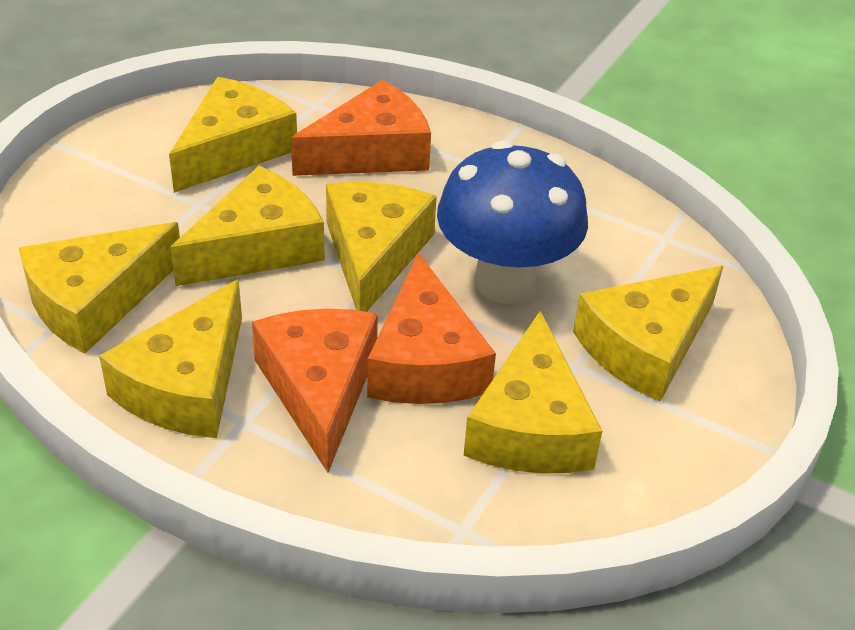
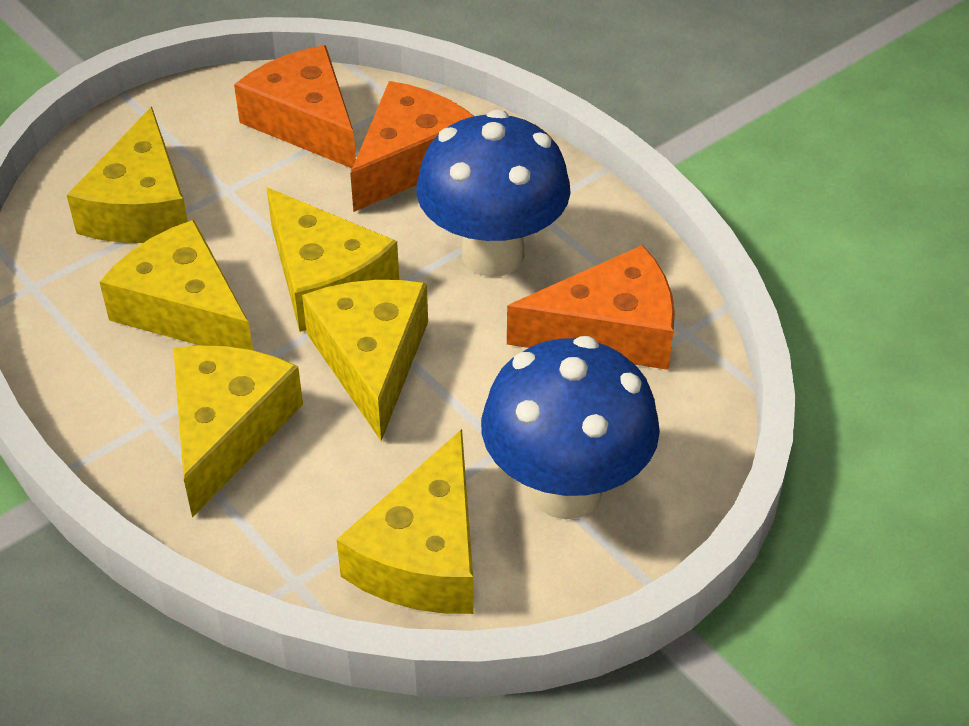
blue mushroom: [437,141,588,304] = 1 -> [416,110,571,277] [481,336,660,519] = 2
yellow cheese: [19,222,180,354] [99,279,242,438] [169,77,297,193] [170,166,325,286] [326,182,437,312] [463,311,602,474] [573,266,723,402] = 7 -> [67,107,188,243] [100,220,253,350] [173,345,303,517] [267,188,399,332] [302,280,428,441] [337,429,474,614] = 6

